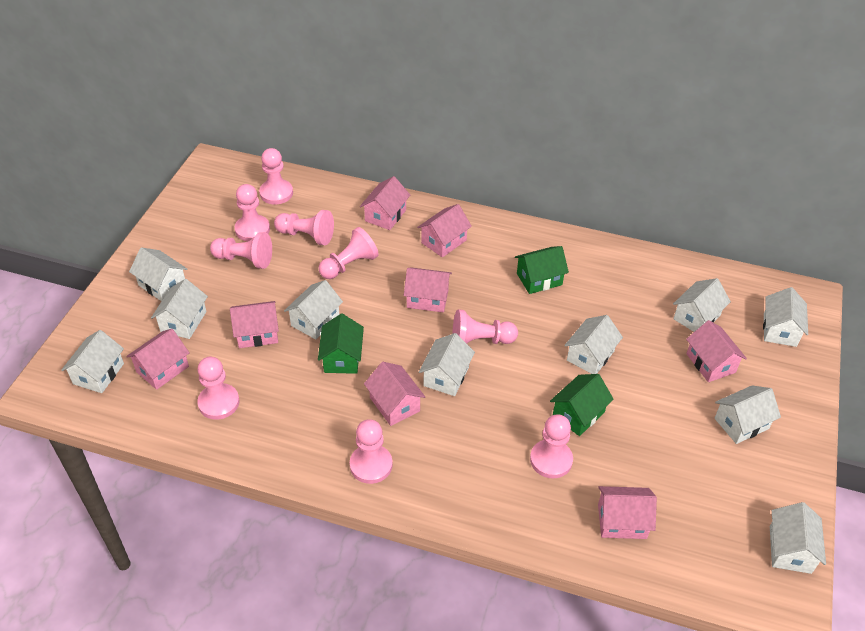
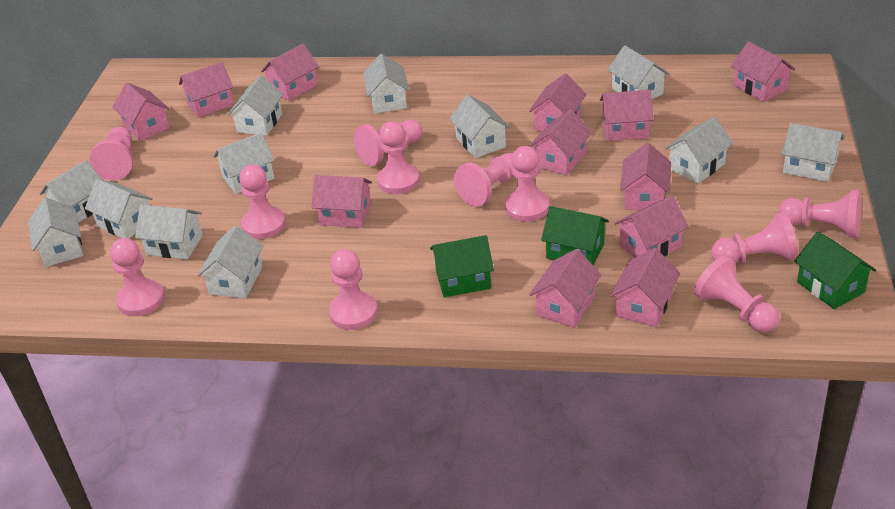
pink house: [126,329,190,390] [230,301,279,348] [360,176,410,230] [364,362,425,426] [404,268,452,312] [417,204,472,257] [598,486,657,539] [686,320,747,382] = 8 -> [113,83,170,141] [179,62,234,118] [261,44,319,101] [312,175,372,228] [529,73,587,132] [529,109,592,176] [529,249,602,328] [600,90,653,141] [610,248,680,327] [614,196,689,258] [620,143,671,210] [731,41,795,102] = 12
pink pawn: [197,357,240,420] [210,232,272,269] [235,184,270,242] [259,148,293,204] [274,210,334,245] [319,227,379,279] [350,419,393,484] [452,309,518,344] [530,414,573,478] = 9 -> [90,127,133,180] [110,238,165,316] [239,164,286,239] [329,249,378,330] [354,119,422,166] [377,121,420,194] [454,153,514,206] [505,146,549,222] [694,256,779,333] [711,212,798,264] [778,190,861,238] = 11
white house: [61,330,124,393] [129,247,187,301] [151,279,208,339] [284,280,343,339] [419,333,475,396] [564,315,623,374] [673,278,731,332] [714,385,781,444] [763,287,808,347] [770,502,826,574] = 10 -> [28,197,83,267] [40,160,102,223] [85,179,153,239] [135,205,203,259] [197,226,263,298] [213,133,275,194] [227,75,283,136] [363,54,409,113] [449,94,510,158] [607,45,670,99] [665,117,733,184] [782,123,844,182] = 12

